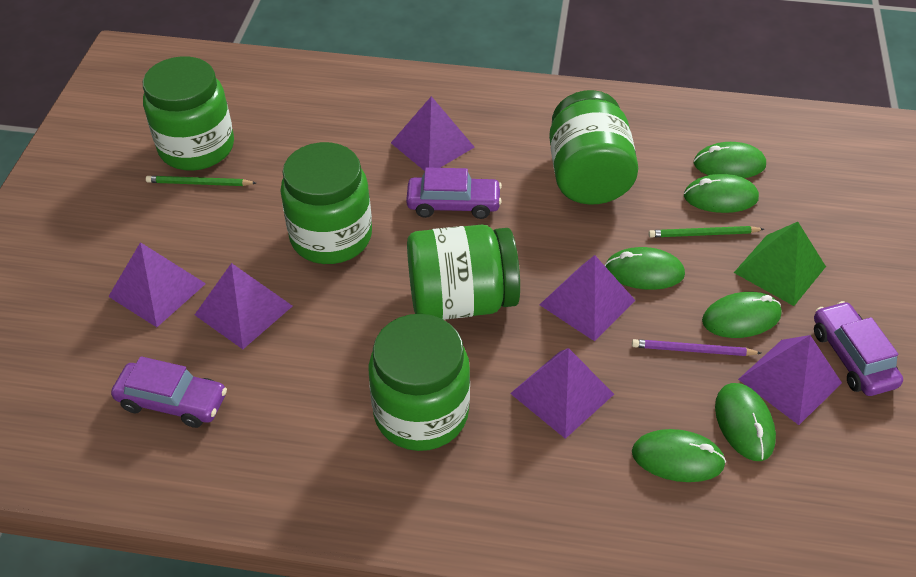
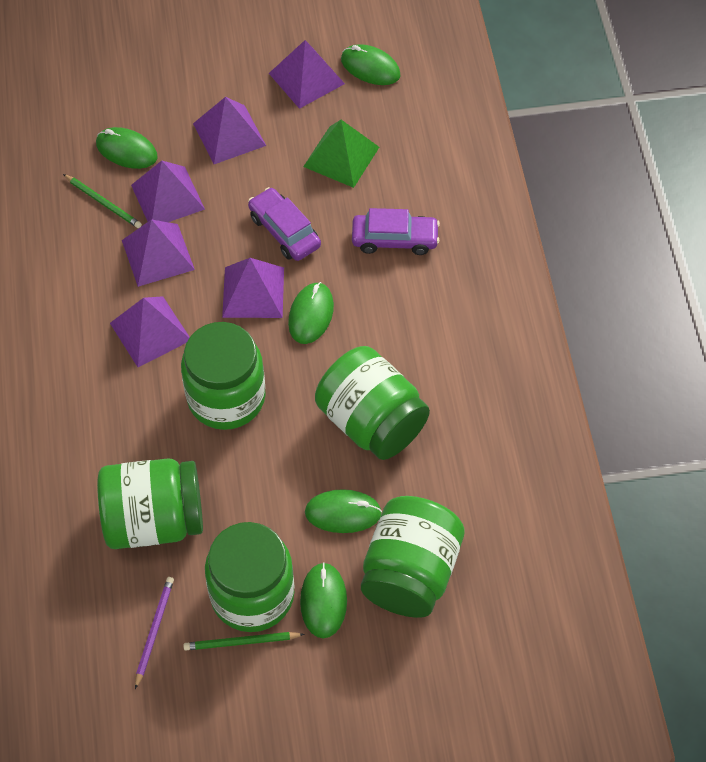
green mouse: [605,247,685,290] [632,429,726,482] [684,174,759,213] [694,142,766,178] [702,292,782,338] [715,383,776,461] = 6 -> [96,127,158,169] [288,282,334,344] [300,562,347,638] [305,489,382,533] [341,44,401,85] = 5
purple car: [111,356,227,428] [406,167,502,219] [814,301,903,396] = 3 -> [248,187,321,261] [352,208,440,255] = 2

